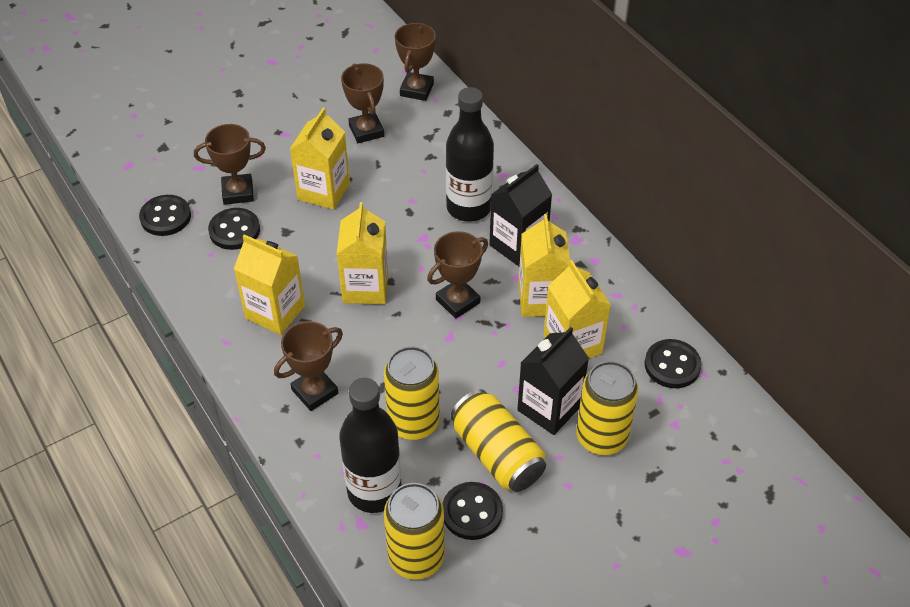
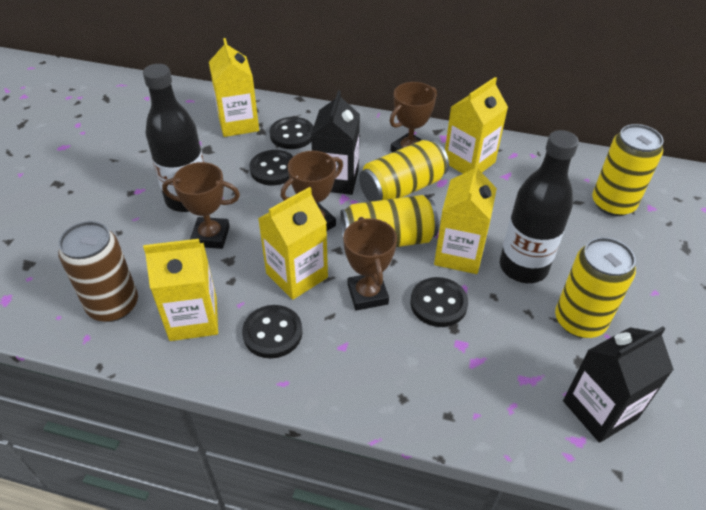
brown can: none = 0 -> [58,221,138,322] = 1
brown trophy: [194,124,266,205] [274,321,343,411] [341,63,384,143] [395,23,436,101] [427,231,488,318] = 5 -> [162,162,240,249] [281,151,343,231] [343,217,397,311] [390,82,437,152] = 4

